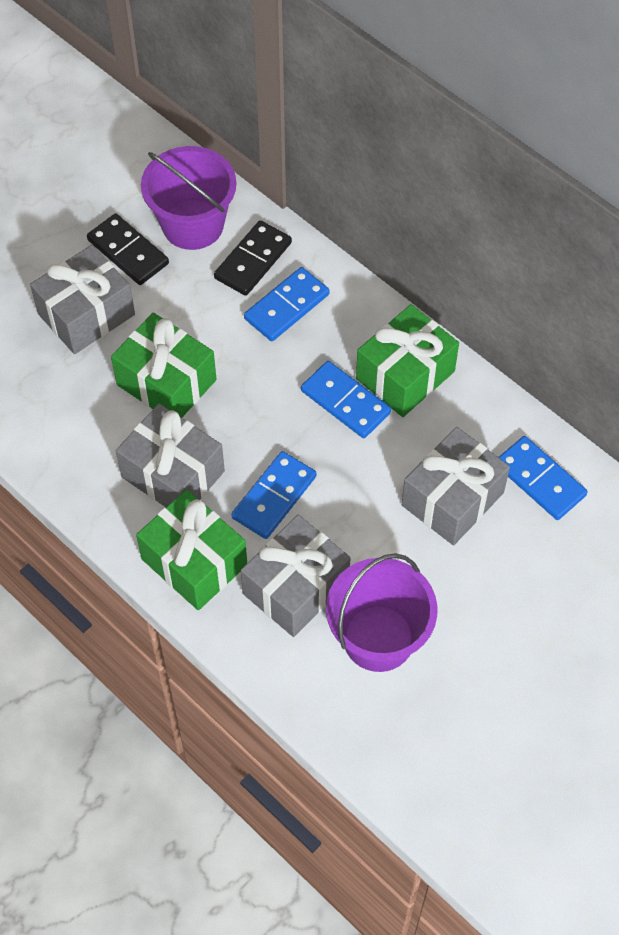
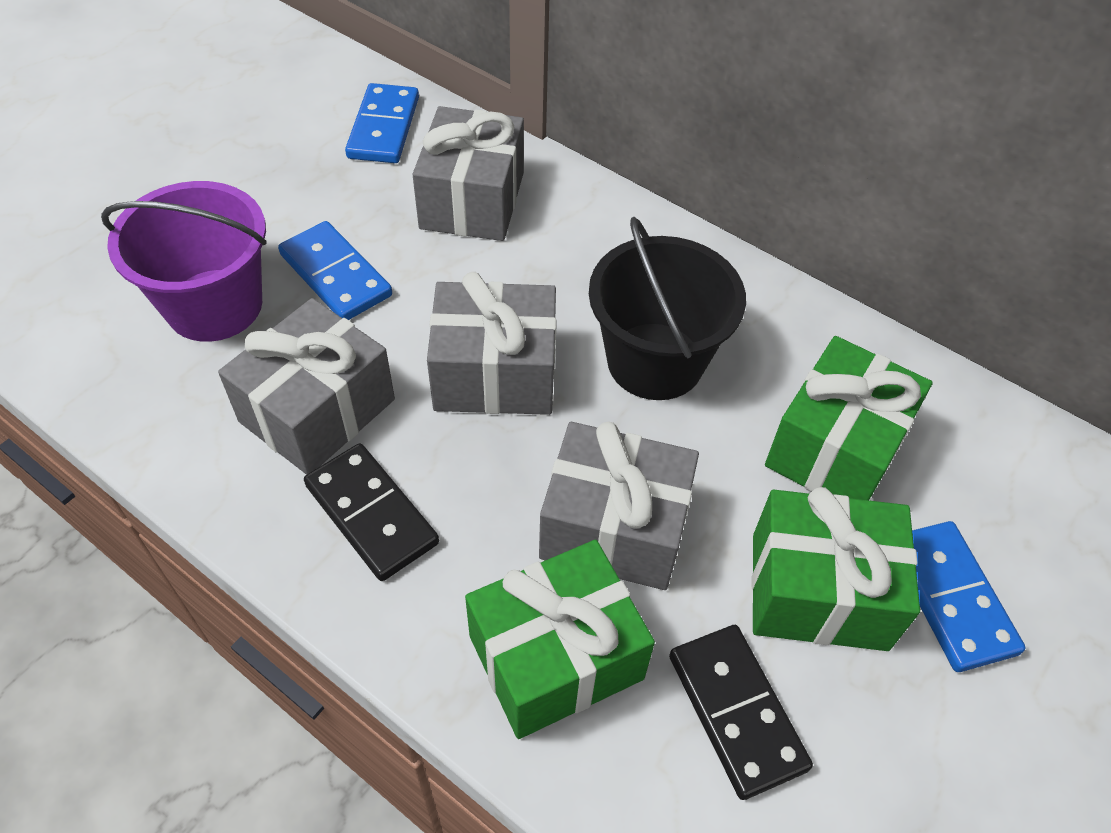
black bucket: none = 0 -> [589,217,746,400] = 1
blue domino: [231,451,317,539] [244,267,329,341] [301,361,391,438] [498,436,588,520] = 4 -> [278,221,392,320] [345,83,419,163] [912,521,1026,672] = 3
purple bucket: [141,146,237,250] [326,553,438,672] = 2 -> [101,181,267,342] = 1

